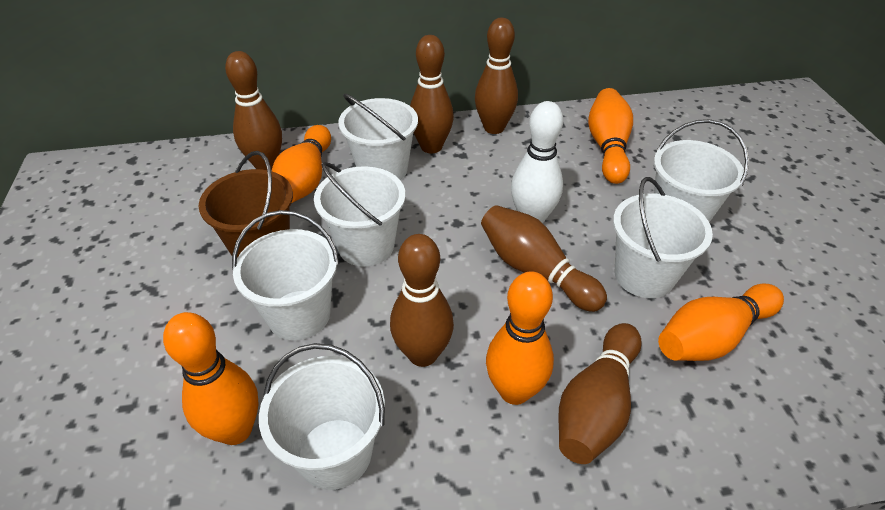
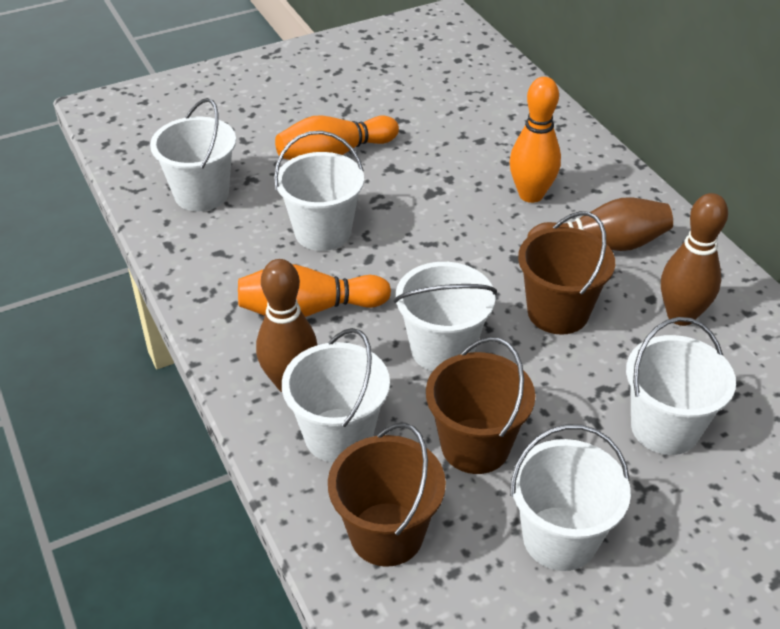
brown bowling pin: [225,51,282,170] [390,234,454,367] [410,35,454,154] [475,18,518,134] [481,205,607,312] [558,323,642,464] = 6 -> [256,259,317,392] [527,198,673,251] [661,193,728,326] = 3
brown bucket: [199,151,293,258] = 1 -> [328,423,446,567] [426,337,535,474] [518,211,615,335] = 3
orange bowling pin: [163,312,259,445] [272,125,331,203] [486,271,554,405] [588,88,633,184] [658,284,784,361] = 5 -> [238,264,391,317] [275,115,399,160] [510,77,561,203] = 3
white bowling pin: [511,101,563,223] = 1 -> none = 0

